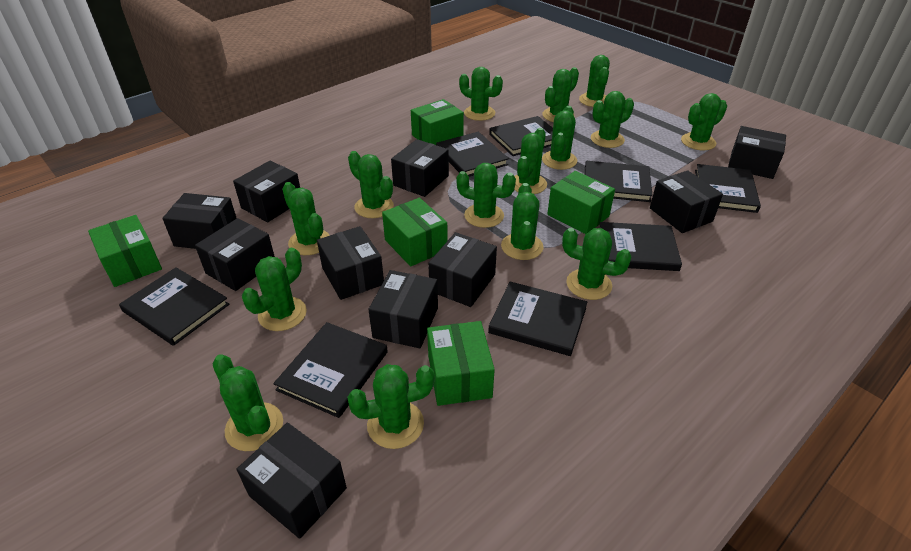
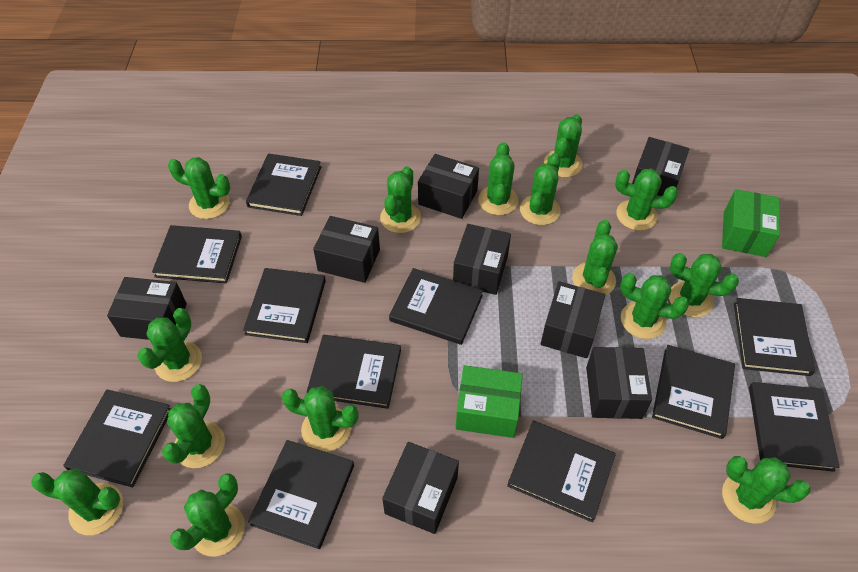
black book: [119,267,229,346] [273,322,388,418] [436,132,509,176] [488,282,587,356] [489,116,553,156] [585,161,653,202] [600,222,682,271] [695,164,761,213] = 8 -> [63,389,171,487] [152,225,242,283] [243,268,326,343] [246,153,321,216] [248,440,354,549] [307,335,401,409] [389,268,483,345] [507,421,616,522] [652,345,735,439] [734,298,815,376] [749,382,840,472] = 11
black box: [162,193,237,249] [195,218,275,291] [233,161,300,222] [236,423,347,539] [317,226,384,300] [368,270,438,348] [391,139,449,197] [428,232,497,307] [650,170,723,233] [728,126,786,179] = 10 -> [107,277,187,340] [313,216,380,283] [382,442,459,534] [418,154,479,219] [453,224,511,295] [541,281,605,358] [586,347,652,419] [632,137,689,196] = 8
green box: [88,215,162,287] [382,198,448,266] [411,99,464,145] [427,321,495,406] [547,171,615,234] = 5 -> [456,365,523,438] [722,189,780,257] = 2

